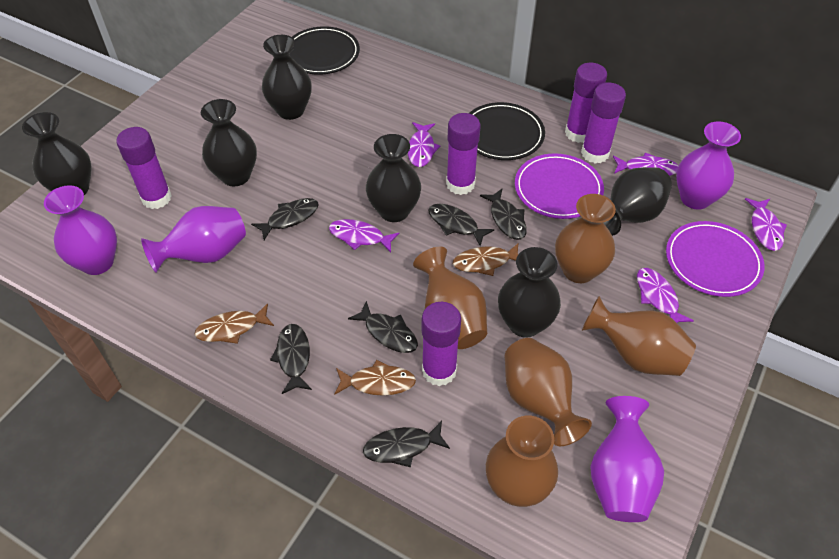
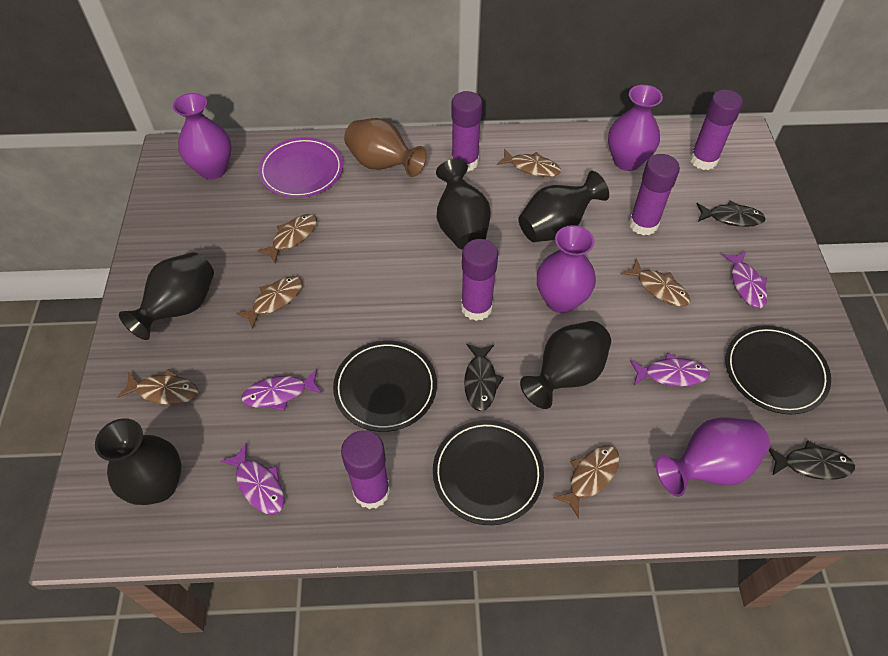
black fish: [251,198,319,240] [270,324,312,394] [348,301,418,353] [363,421,450,467] [428,204,494,246] [480,189,527,240] = 6 -> [464,344,504,411] [697,201,766,227] [769,440,855,480] = 3
black plate: [290,26,360,75] [469,102,545,160] = 2 -> [333,340,437,432] [433,420,544,525] [725,325,831,414] = 3
black vase: [22,112,92,195] [201,99,257,186] [262,35,312,120] [366,134,421,222] [498,247,561,338] [603,167,672,236] = 6 -> [95,418,181,505] [119,252,214,340] [436,159,491,250] [518,171,609,242] [520,321,611,409] = 5
brown fish: [194,303,274,344] [334,360,416,396] [453,243,518,276] = 3 -> [117,369,198,405] [236,276,303,329] [257,214,317,263] [497,149,561,177] [553,445,620,518] [621,258,691,306] = 6
brown vase: [413,247,487,349] [486,416,558,507] [505,338,592,446] [555,194,616,283] [582,296,696,376] = 5 -> [344,118,427,177] = 1
purple fish: [329,219,400,252] [408,122,440,167] [613,153,679,176] [637,268,694,323] [745,198,787,251] = 5 -> [220,443,285,514] [241,369,322,411] [630,353,710,386] [721,251,767,308] = 4
purple plate: [515,153,604,219] [666,221,765,297] = 2 -> [258,137,343,198] = 1

